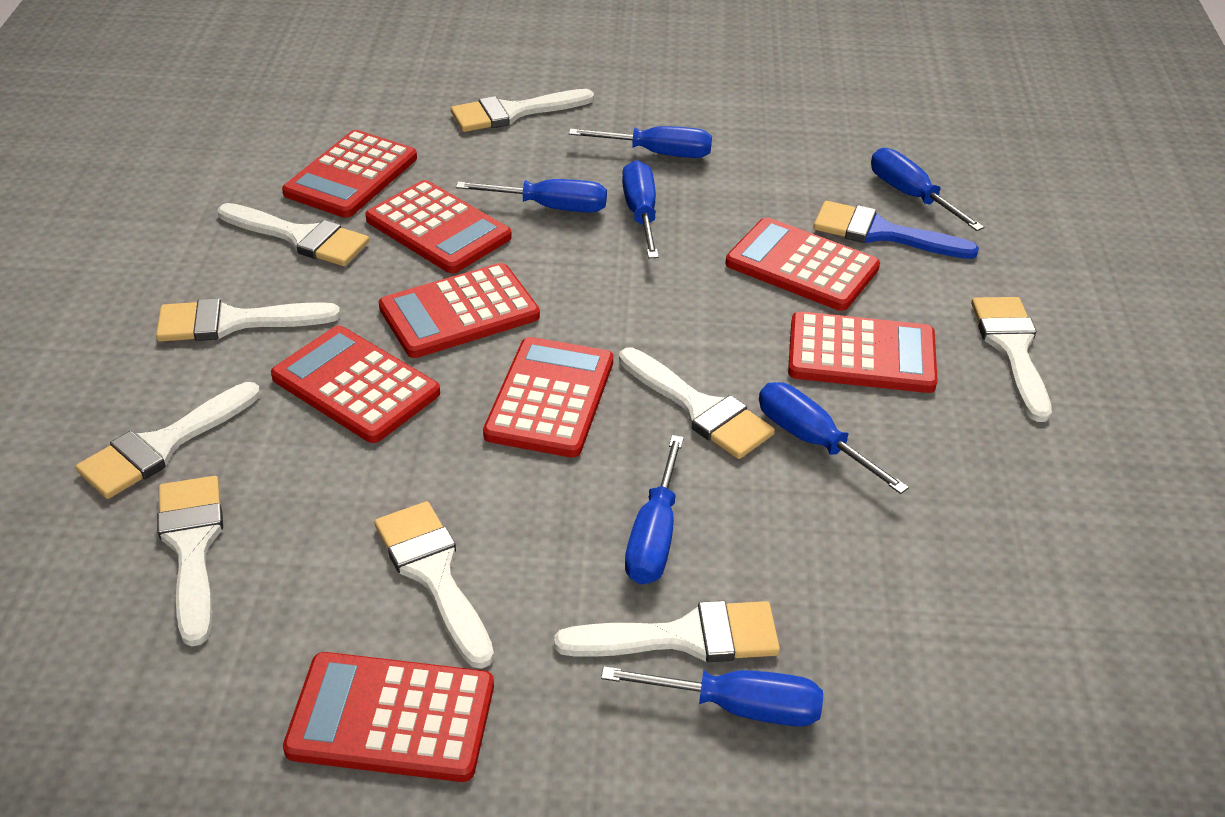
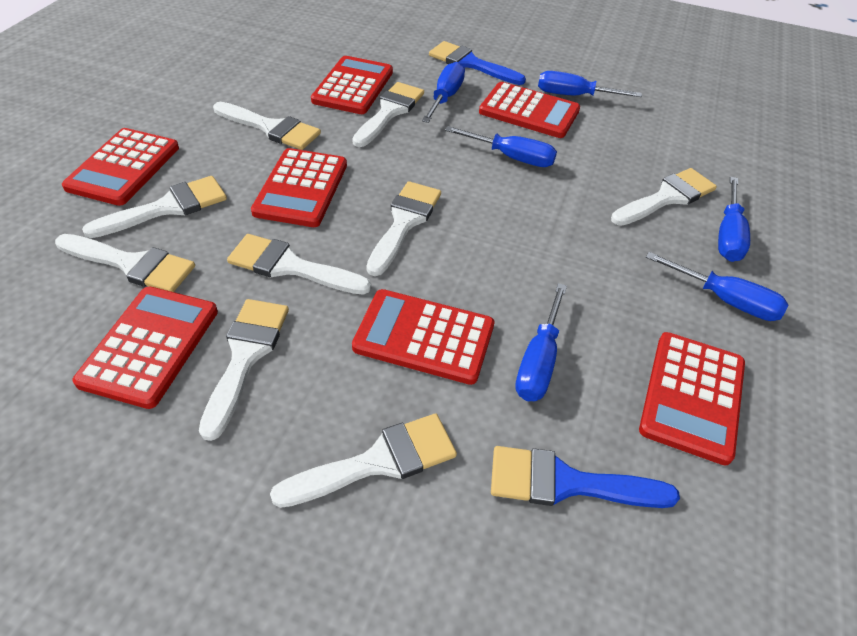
blue brush: [813,201,979,259] = 1 -> [429,41,526,85] [491,446,680,508] = 2
blue screwdriver: [456,179,607,213] [569,126,712,158] [601,666,823,727] [622,160,659,258] [625,435,684,584] [759,382,909,494] [871,148,984,231] = 7 -> [422,62,465,123] [445,126,557,167] [515,283,567,401] [538,71,642,97] [646,252,788,321] [718,177,750,262] = 6
red calculator: [271,326,440,443] [282,130,417,218] [283,652,494,782] [365,180,512,273] [379,263,540,358] [483,337,613,458] [726,217,880,311] [788,311,938,393] = 8 -> [62,128,179,206] [72,287,218,409] [251,148,347,227] [311,56,393,114] [352,289,494,385] [479,82,580,138] [639,332,745,466] = 7

